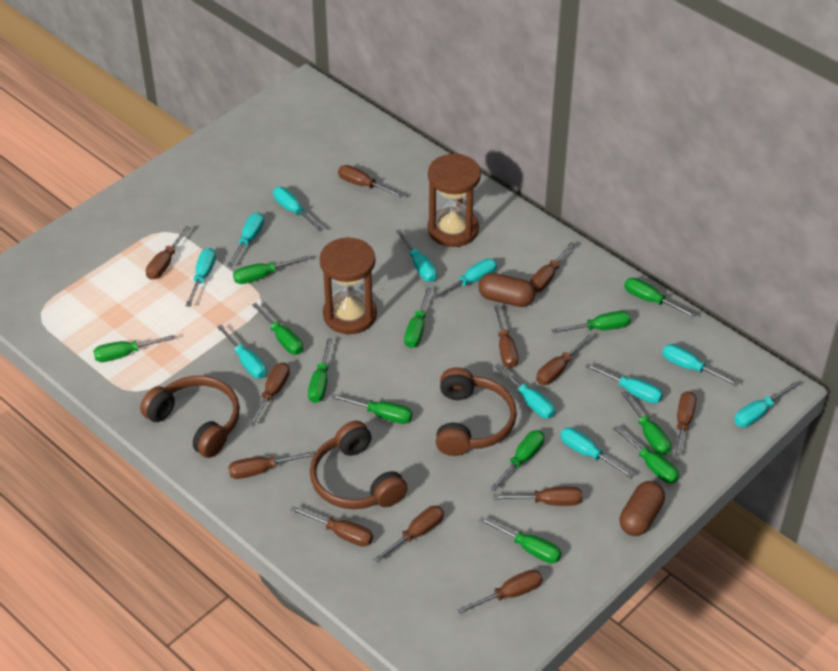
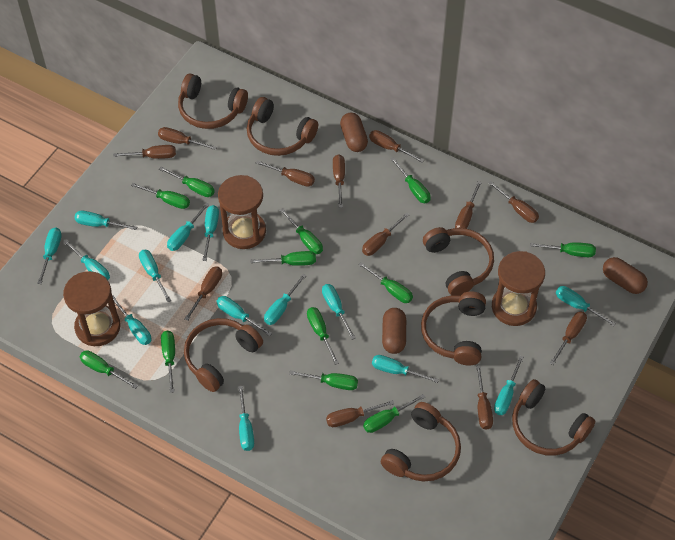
brown capsule: [478,273,535,307] [620,481,665,536] = 2 -> [340,113,368,152] [382,308,406,354] [603,257,648,294] = 3
brown headphones: [140,376,240,458] [310,421,408,509] [436,367,517,456] = 3 -> [178,73,248,129] [184,318,263,392] [247,97,318,156] [381,402,461,481] [421,291,486,366] [423,227,494,296] [512,379,595,456] = 7
brown hourglass: [320,237,377,334] [428,154,481,247] = 2 -> [63,271,120,346] [218,175,266,249] [492,251,545,326] = 3
turquoise screwdriver: [185,248,216,307] [217,325,266,378] [227,212,264,267] [273,187,324,231] [396,229,437,282] [432,258,497,299] [495,364,555,418] [560,427,634,478] [585,363,663,403] [662,344,739,386] [734,382,799,427] = 11 -> [37,227,62,284] [63,240,110,280] [74,211,137,230] [112,295,152,345] [139,250,171,302] [167,202,210,251] [202,205,219,261] [216,296,272,336] [238,386,254,451] [264,274,307,325] [322,284,356,340] [372,355,439,383] [494,356,524,415] [556,286,616,326] = 14

